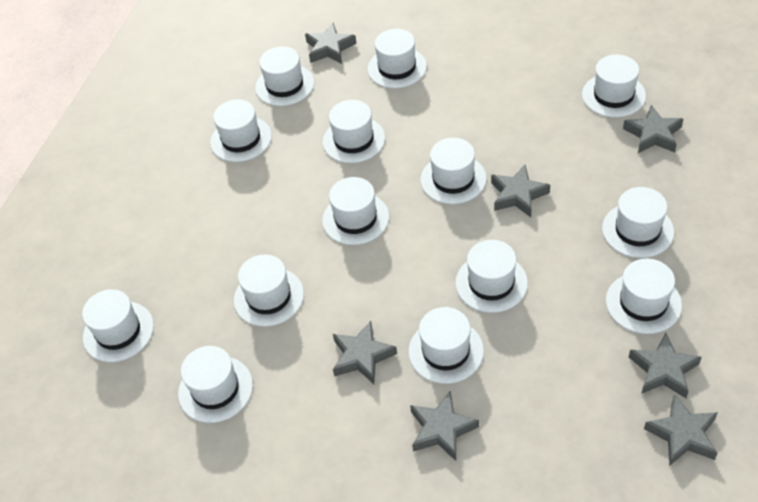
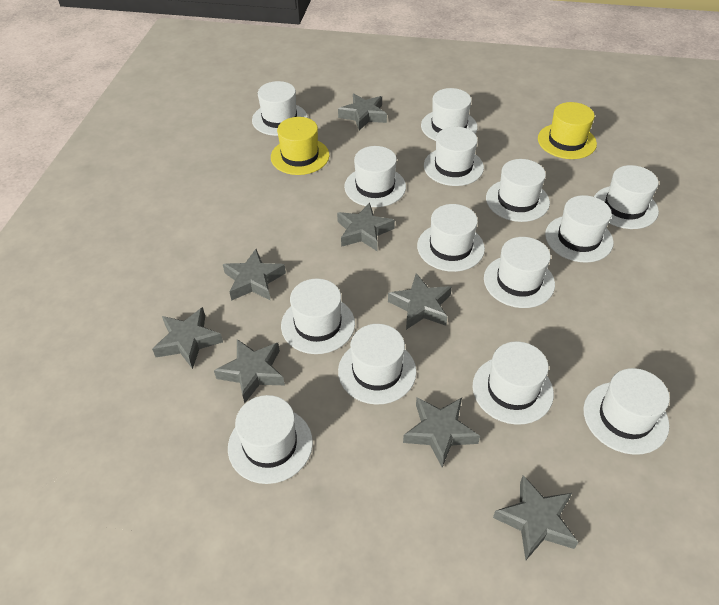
grey star: [305,23,357,64] [333,321,397,384] [410,391,479,461] [491,165,550,217] [623,105,683,153] [629,333,702,398] [644,394,718,466] = 7 -> [152,307,223,369] [214,339,285,403] [223,249,286,301] [337,203,395,251] [338,94,387,131] [388,273,452,330] [403,397,480,468] [493,475,578,560] = 8
yellow hat: none = 0 -> [271,117,329,175] [538,102,597,159] = 2

